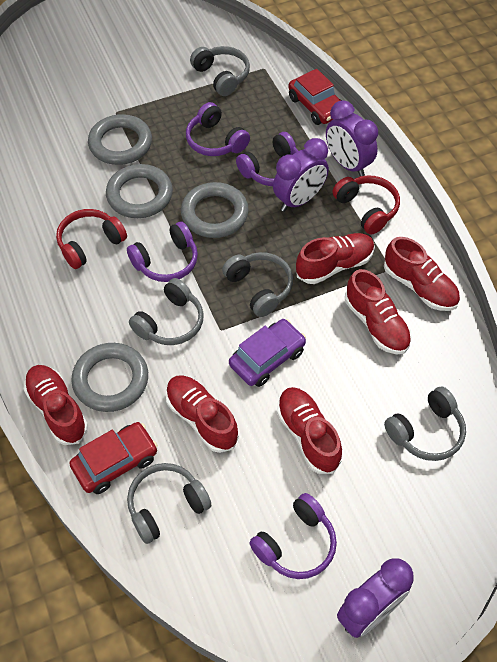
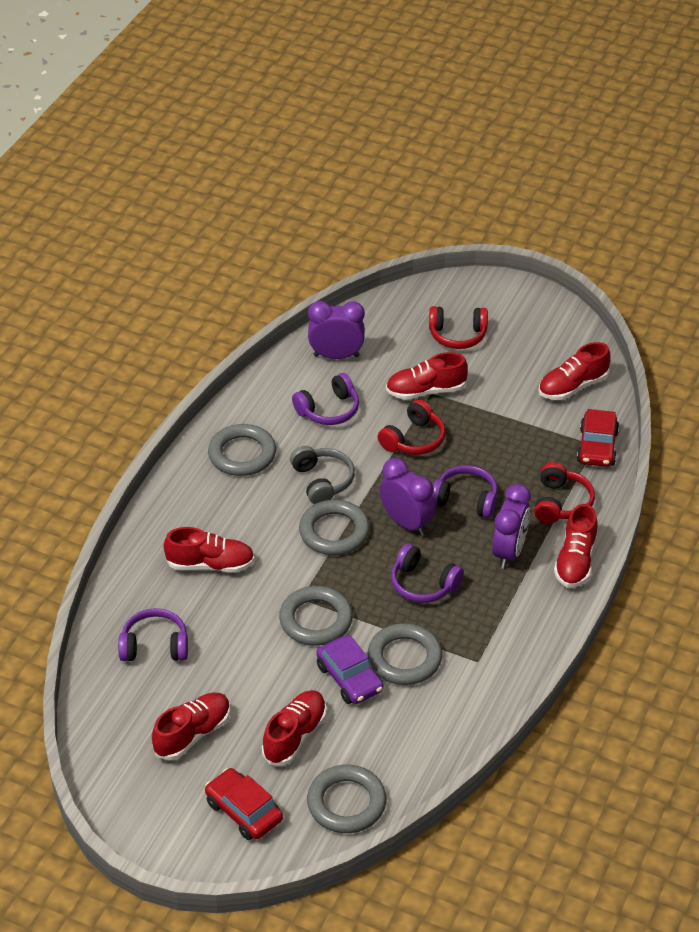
grey headphones: [127,463,211,544] [129,278,204,345] [190,46,250,96] [222,252,293,317] [384,386,466,461] = 5 -> [290,446,355,504] = 1
grey ring: [71,343,148,412] [88,114,152,165] [106,164,173,218] [181,182,249,238] = 4 -> [208,424,276,476] [279,586,353,646] [299,500,370,555] [307,765,386,833] [368,623,442,685] = 5
red headphones: [56,209,127,269] [332,175,400,235] = 2 -> [378,399,445,455] [429,306,488,349] [534,462,595,523] = 3

